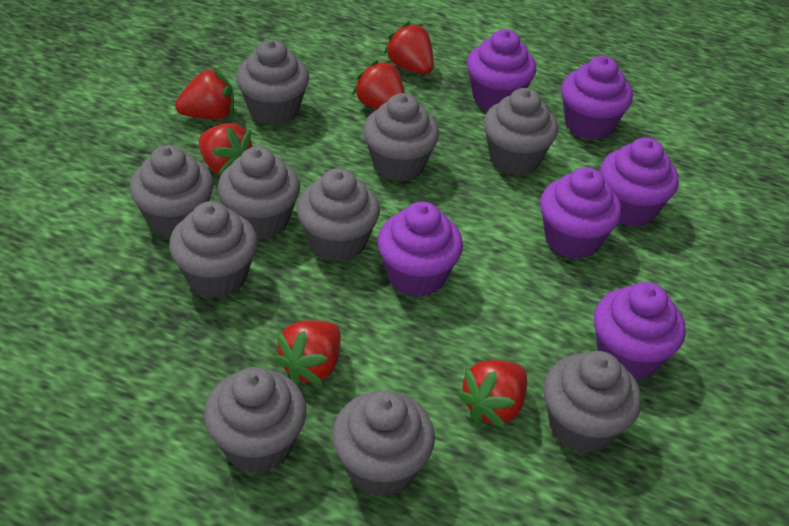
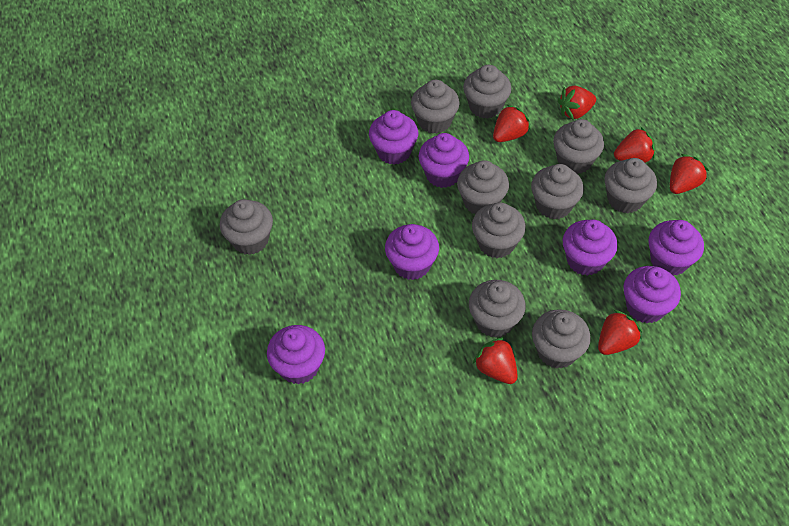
purple cupcake: [377,202,463,297] [467,29,536,110] [540,167,622,259] [561,56,633,140] [594,282,686,380] [600,137,679,227] = 6 -> [267,325,325,384] [369,110,418,165] [385,224,439,280] [419,133,469,188] [563,219,618,276] [623,266,681,323] [648,220,704,276] = 7

